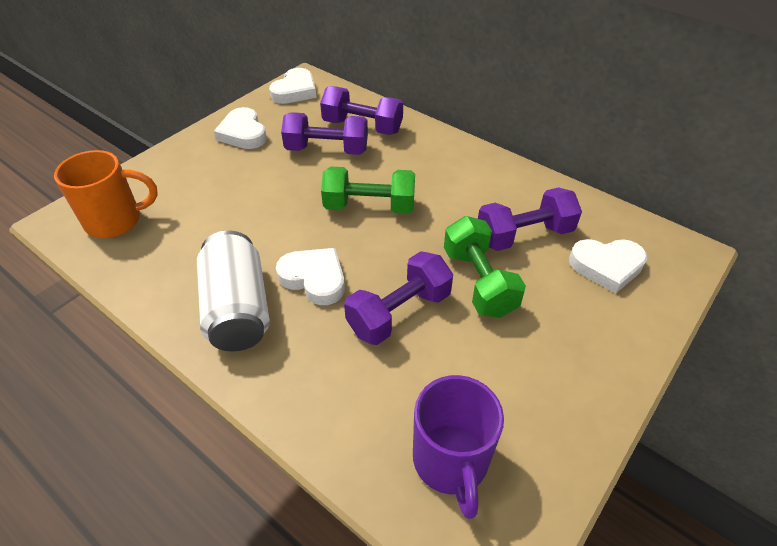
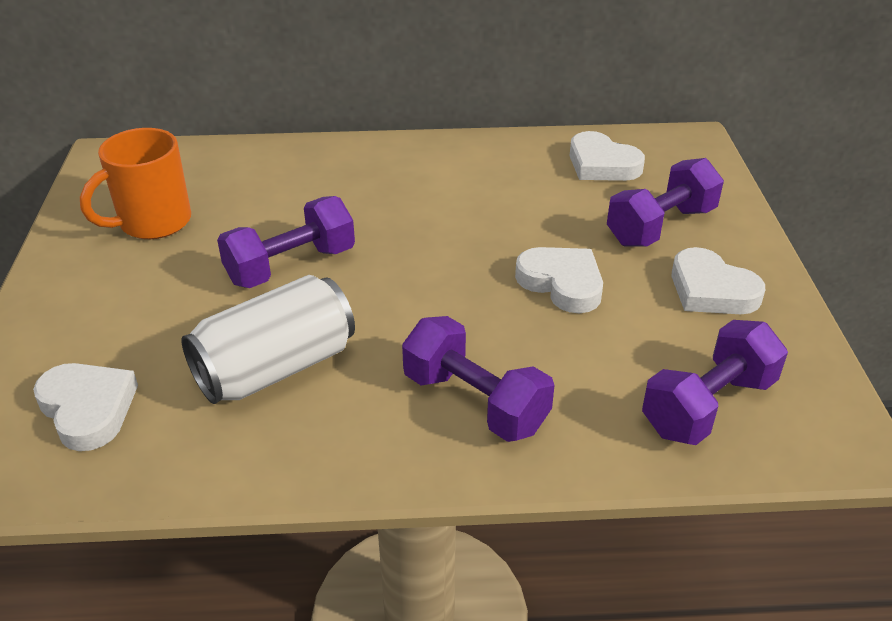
green dumbbell: [321,167,415,214] [444,216,526,318] = 2 -> none = 0
purple mug: [413,375,504,519] = 1 -> none = 0

